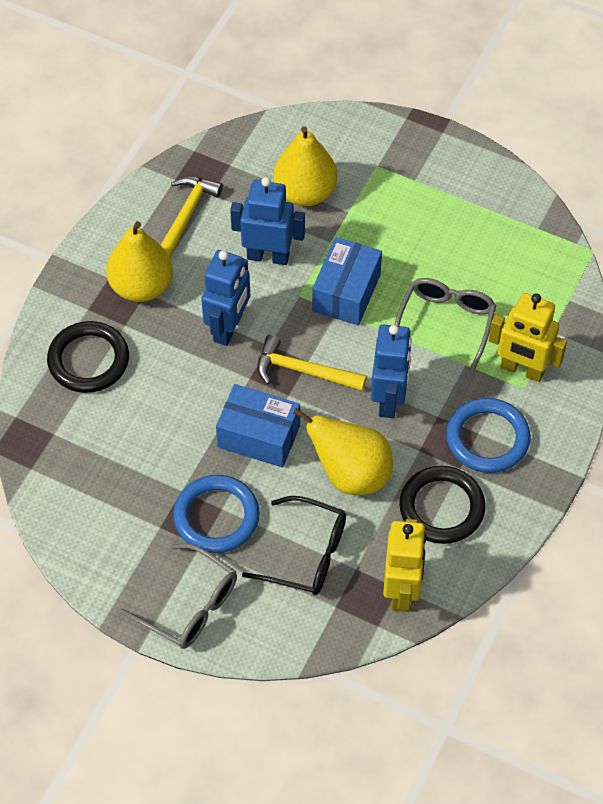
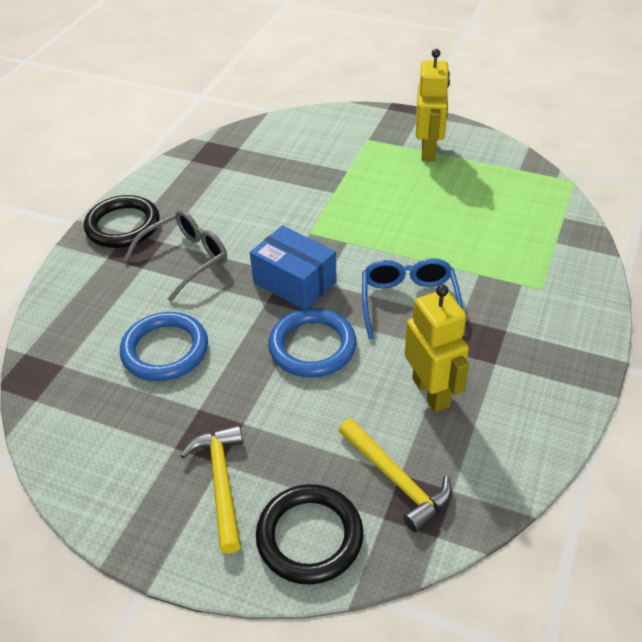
black glasses: [242,496,346,595] = 1 -> none = 0
blue box: [216,384,300,468] [312,237,382,326] = 2 -> [250,225,337,309] = 1
blue glasses: none = 0 -> [362,258,462,340] = 1
blue robot: [201,250,250,346] [230,177,305,265] [371,325,412,418] = 3 -> none = 0
grey glasses: [120,543,237,649] [395,278,496,372] = 2 -> [124,210,227,302] = 1
yellow pear: [106,221,173,302] [273,126,337,206] [293,408,393,495] = 3 -> none = 0

